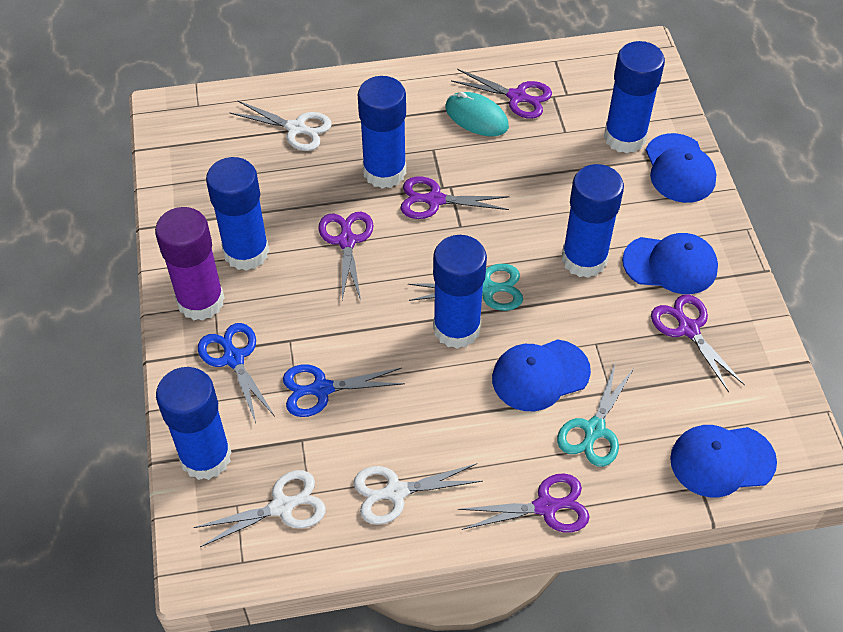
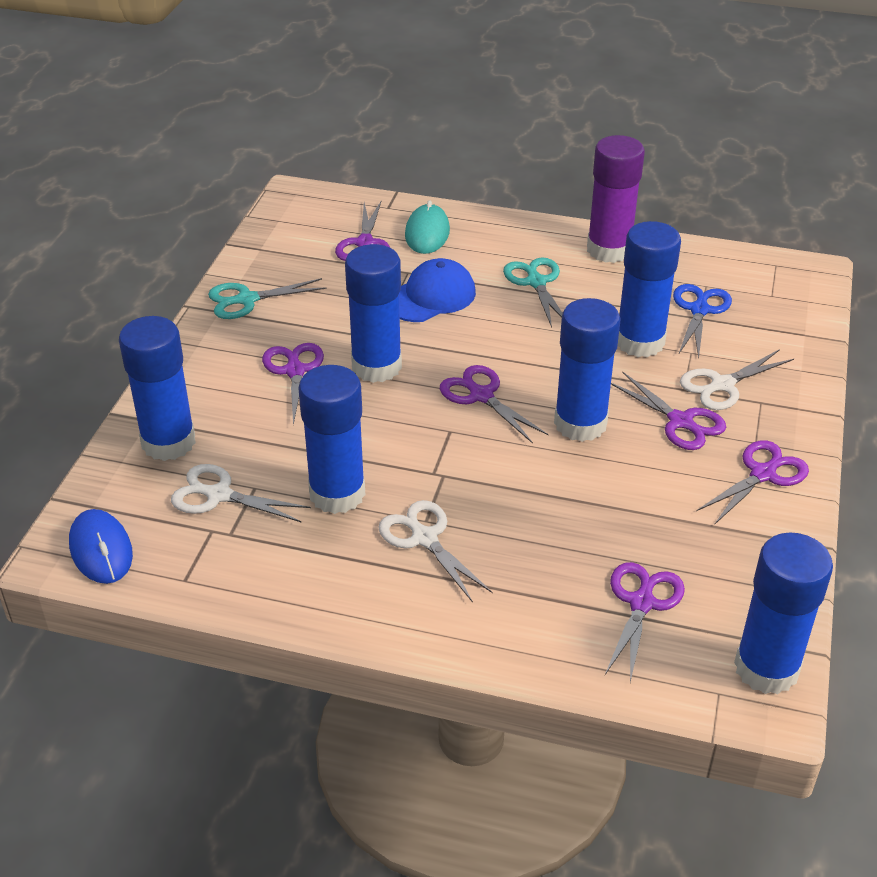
blue cap: [492,339,591,411] [622,233,718,294] [646,133,716,203] [670,425,777,497] = 4 -> [399,258,476,322] = 1
blue mouse: none = 0 -> [69,509,133,584] = 1
blue scissors: [198,323,274,423] [283,364,405,417] = 2 -> [673,284,732,359] = 1
purple scissors: [318,211,374,300] [400,177,510,219] [451,69,552,119] [458,473,590,533] [651,294,745,392] = 5 -> [262,343,324,425] [335,202,390,261] [440,365,549,444] [605,562,685,682] [611,372,726,450] [696,440,809,525] = 6

